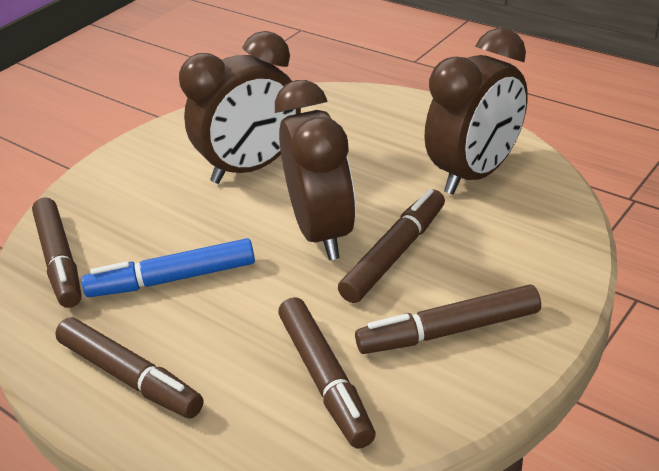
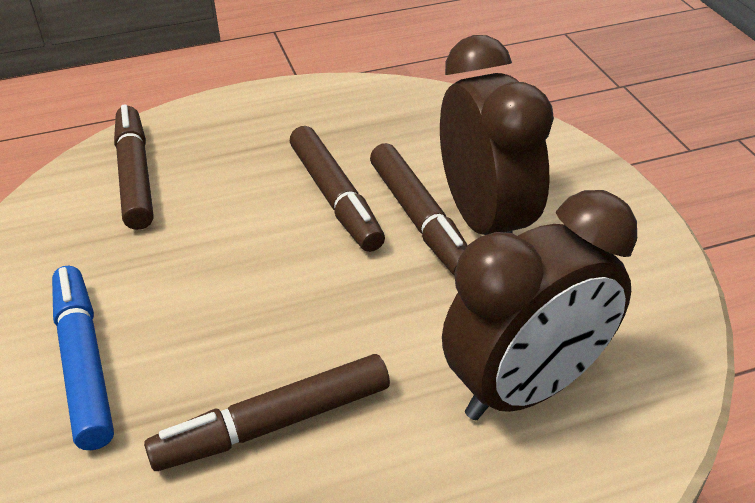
brown clock: [179,31,301,184] [275,80,356,260] [424,28,528,194] = 3 -> [440,35,554,235] [442,190,637,420] = 2
brown marker: [32,197,82,308] [55,317,203,418] [278,297,376,449] [338,189,445,303] [355,284,541,354] = 5 -> [114,105,153,230] [144,354,390,471] [290,126,385,252] [370,143,468,276] = 4

